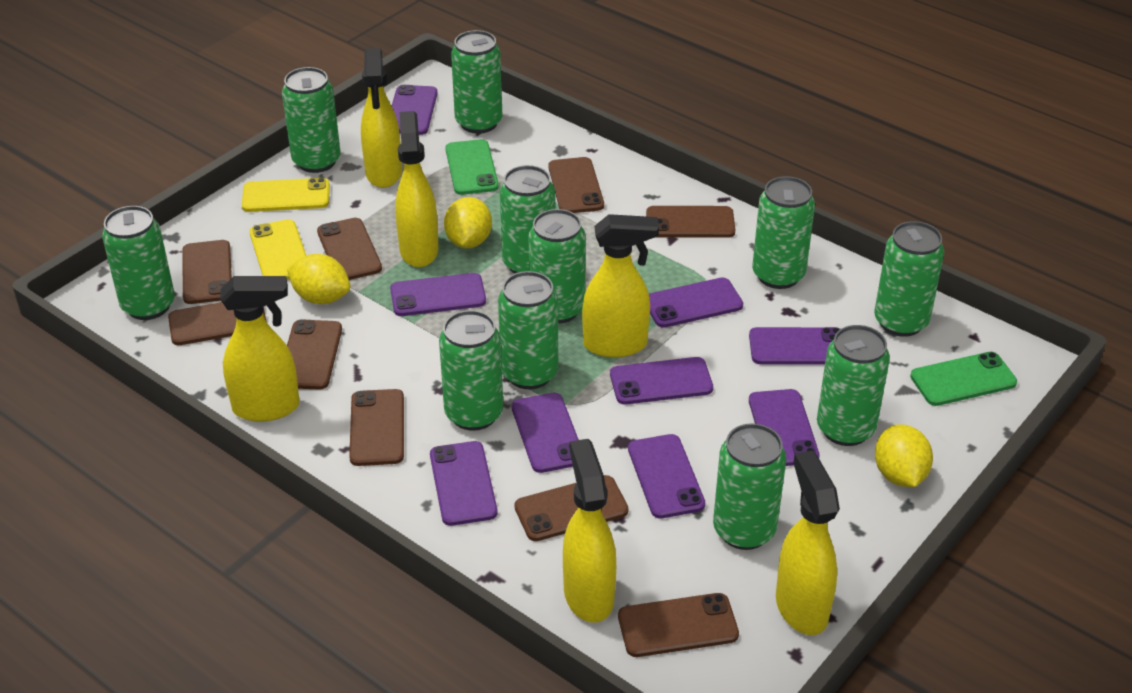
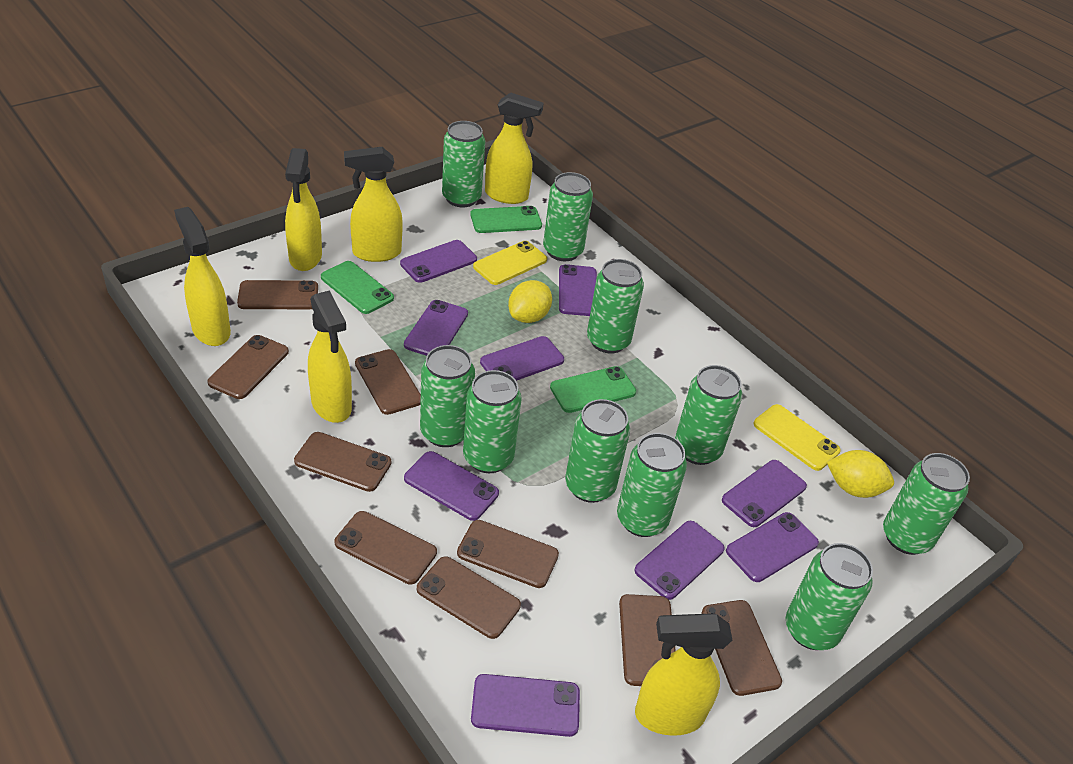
green can: [102,206,175,320] [282,67,340,173] [439,310,503,431] [451,30,502,134] [498,271,558,389] [500,165,555,274] [528,209,586,324] [713,423,786,550] [752,176,815,289] [817,325,890,446] [874,221,944,337] = 11 -> [420,345,475,447] [442,121,485,207] [463,370,522,473] [543,172,593,261] [565,399,630,503] [587,259,644,354] [617,433,687,537] [675,365,742,465] [786,543,873,650] [883,453,970,555] = 10
green phone: [445,139,499,195] [910,352,1017,406] = 2 -> [321,261,394,314] [470,206,542,233] [550,366,636,413] = 3
yellow lemon: [287,254,350,304] [444,197,492,248] [875,424,933,487] = 3 -> [508,280,552,323] [827,450,894,498] = 2

